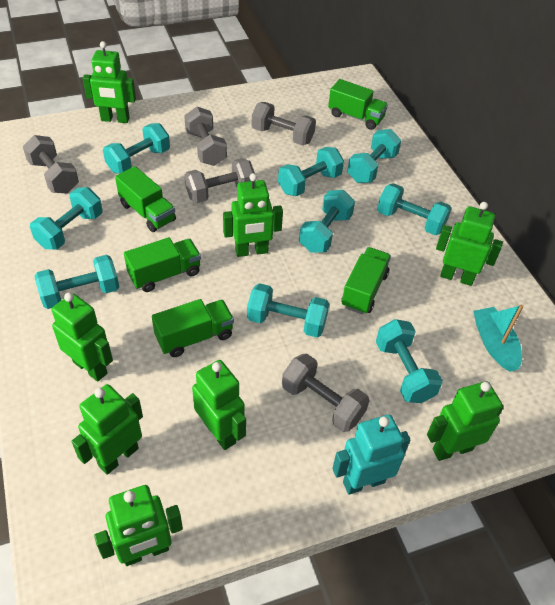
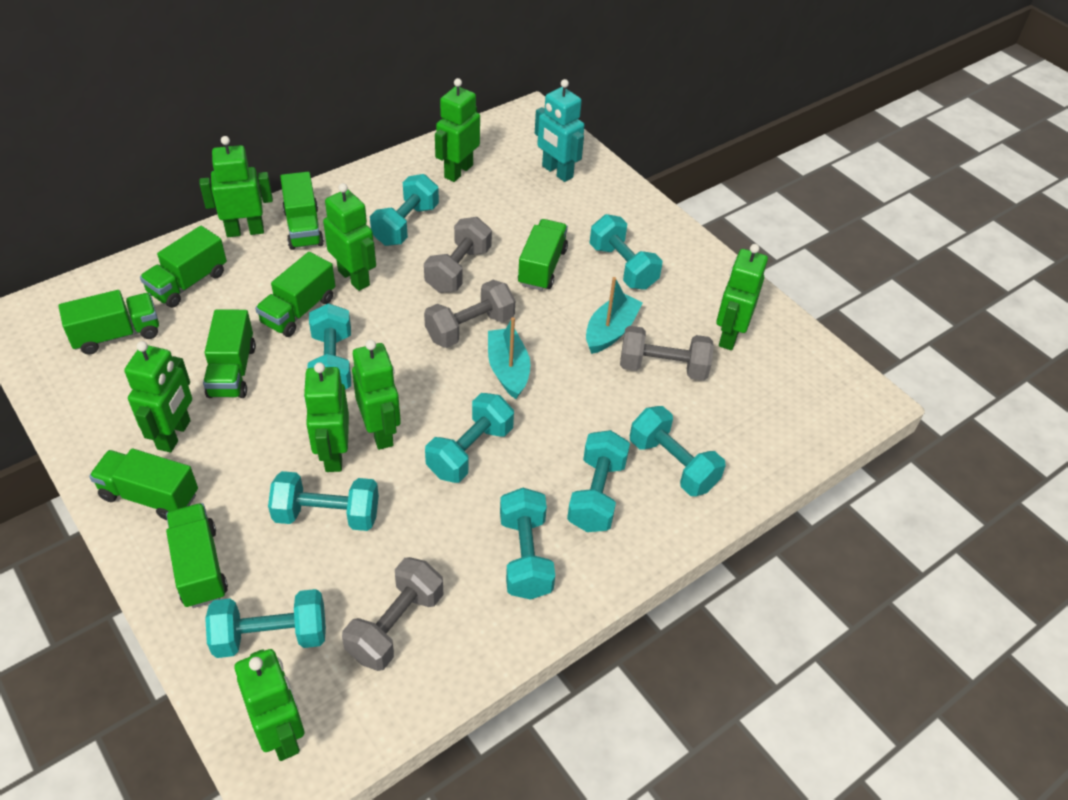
green truck: [115,166,176,232] [124,237,201,292] [152,299,234,357] [328,79,388,130] [342,247,391,314] = 5 -> [58,290,159,355] [89,449,198,520] [140,226,227,308] [166,503,228,608] [203,309,256,398] [255,252,335,337] [280,172,324,250] [518,219,568,291] = 8
grey dumbbell: [23,135,79,193] [184,107,227,166] [185,158,255,203] [252,102,316,145] [282,353,369,432] = 5 -> [342,557,443,671] [424,217,492,293] [424,280,515,348] [620,326,714,381] = 4
turquoise boat: [473,305,523,372] = 1 -> [488,317,531,399] [586,277,643,354] = 2

